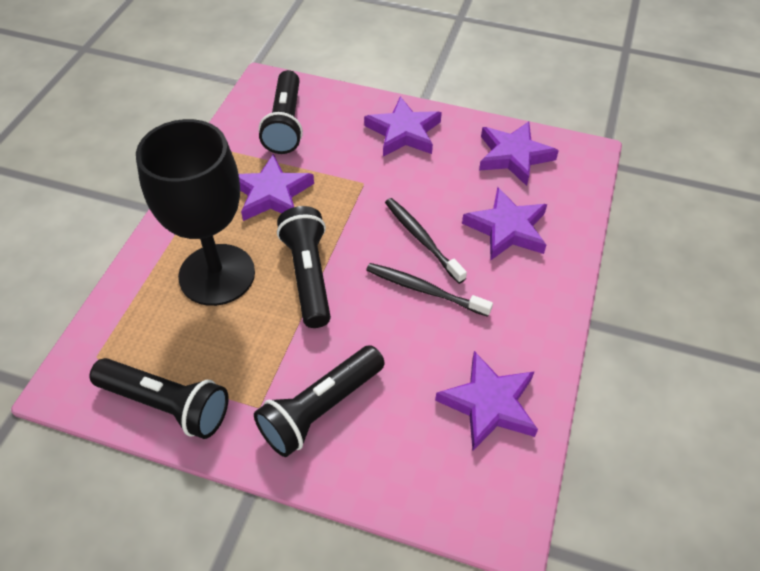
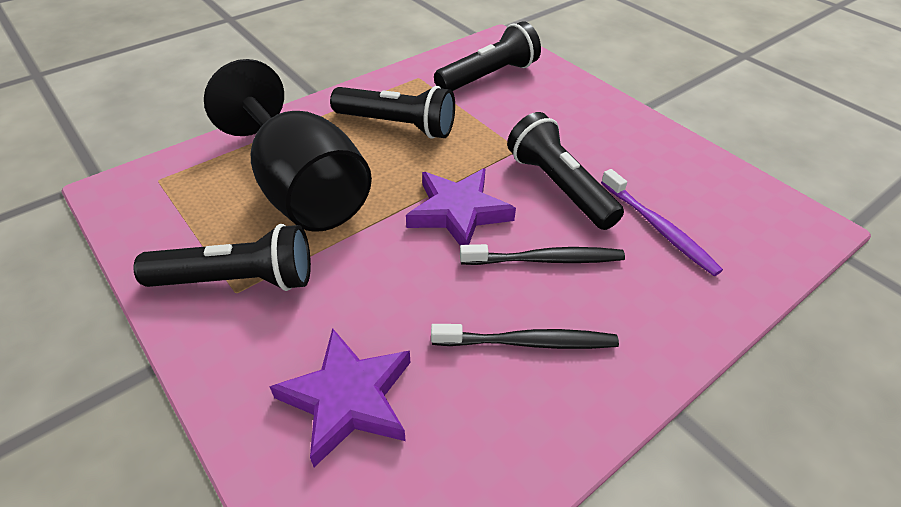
purple star: [239,154,314,221] [364,96,442,157] [435,351,538,451] [462,187,547,260] [479,121,559,186] = 5 -> [270,328,410,467] [406,168,516,246] = 2
purple toothbrush: none = 0 -> [601,169,723,276] = 1

